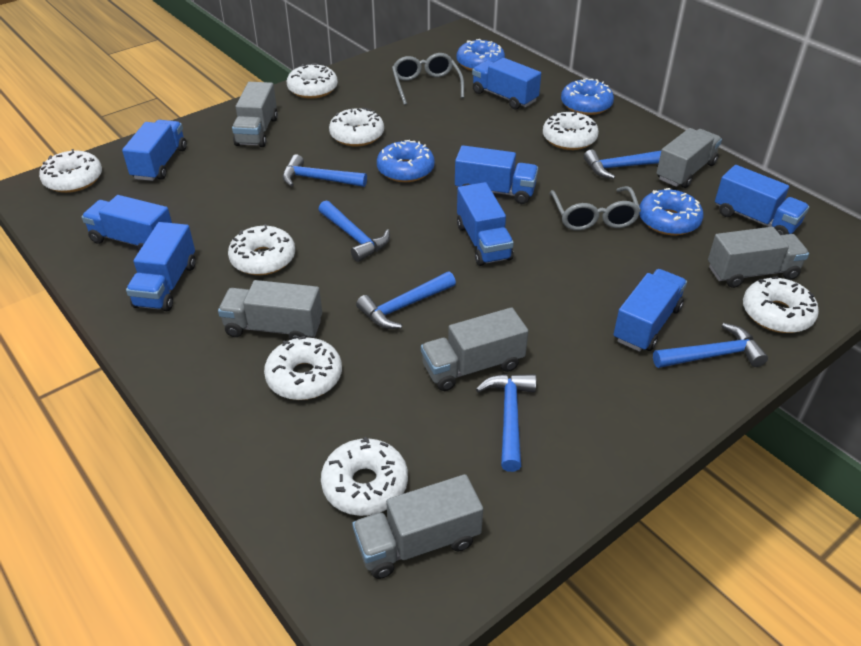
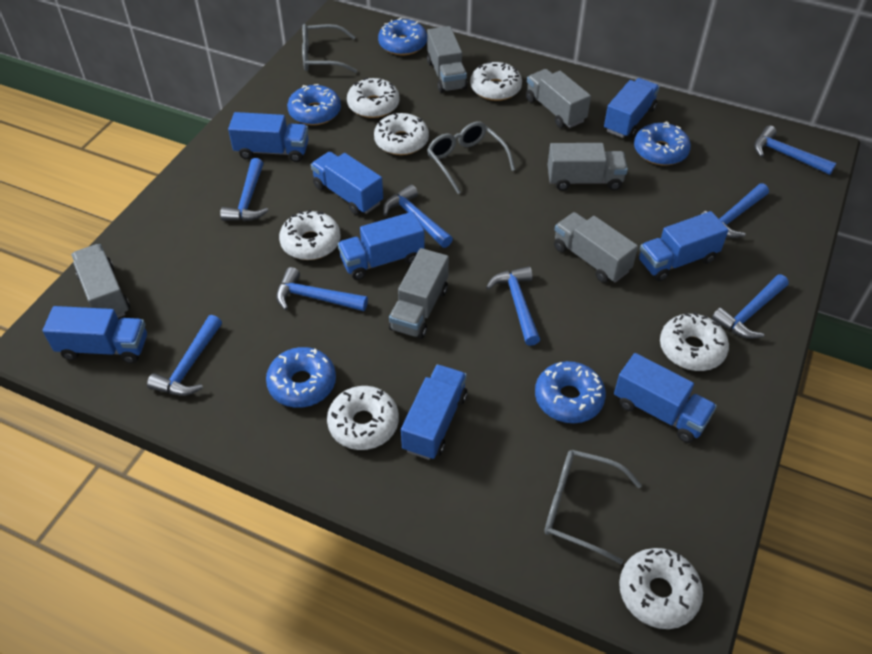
blue donut: [377,140,435,182] [457,39,505,71] [561,78,614,115] [639,188,703,235] = 4 -> [266,347,336,408] [287,84,341,125] [378,18,427,55] [535,361,606,423] [634,122,691,165] = 5
blue hammer: [283,154,367,187] [318,201,390,262] [356,271,456,329] [476,374,536,472] [584,150,661,179] [653,323,768,368] = 6 -> [147,315,222,396] [220,158,269,221] [276,267,368,311] [383,185,453,248] [486,266,540,346] [702,183,769,238] [712,274,789,339] [754,125,837,175] = 8
grey glasses: [392,53,464,105] [549,186,641,231] = 2 -> [302,24,357,73] [427,121,515,194] [544,450,642,564] = 3
white donut: [39,149,102,193] [228,224,295,275] [264,336,342,400] [287,63,338,99] [321,437,408,516] [329,108,384,146] [543,111,599,150] [743,276,819,333] = 8 -> [279,210,341,260] [327,386,399,450] [347,78,400,118] [374,112,429,155] [470,61,522,101] [619,548,703,629] [660,312,729,371] = 7

